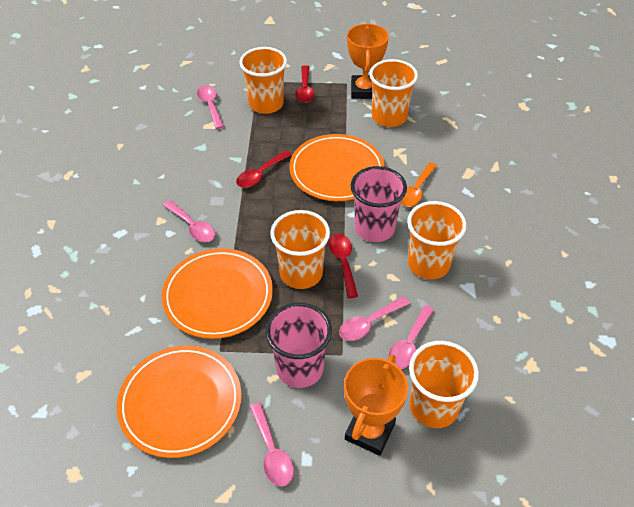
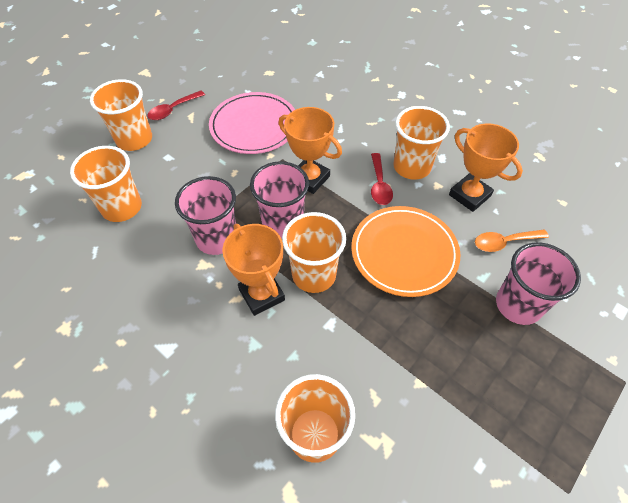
orange plate: [117,345,242,458] [162,248,273,339] [289,134,385,201] = 3 -> [351,206,461,297] = 1
orange trophy: [344,355,408,456] [347,24,389,99] = 2 -> [222,224,285,316] [279,107,342,194] [449,123,523,212] = 3
pink cup: [265,303,332,388] [350,166,407,242] = 2 -> [175,176,236,255] [250,161,309,239] [496,242,581,325] = 3
pink plate: none = 0 -> [209,92,295,154] = 1
pink spoon: [163,200,215,242] [197,85,224,129] [249,402,294,486] [339,296,410,341] [388,305,434,369] = 5 -> none = 0
red spoon: [236,150,292,188] [295,65,314,103] [328,234,358,298] = 3 -> [147,90,205,120] [371,153,393,205] = 2

